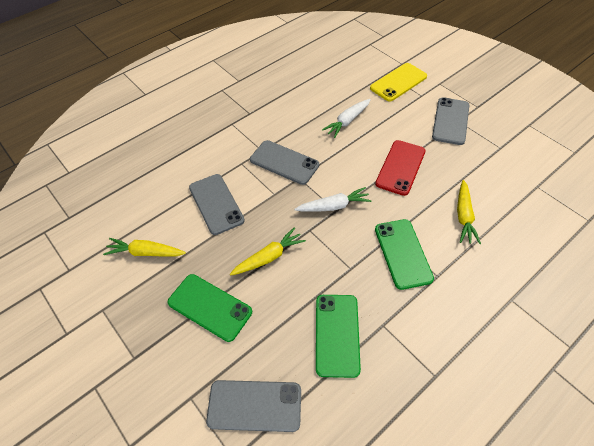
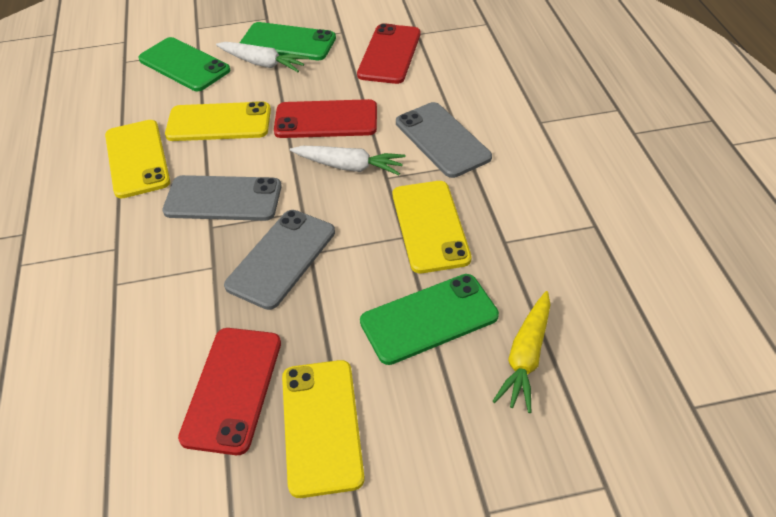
grey phone: [189,174,245,235] [206,380,301,432] [250,140,319,185] [432,97,469,145] = 4 -> [162,175,281,221] [224,210,335,310] [396,102,492,178] = 3
red phone: [375,140,426,196] = 1 -> [178,328,281,455] [274,99,377,138] [357,23,421,84] = 3
yellow carrot: [103,238,186,256] [230,227,306,276] [457,180,481,244] = 3 -> [492,291,550,413] = 1
yellow phone: [370,63,427,102] = 1 -> [105,120,170,198] [165,101,271,141] [282,360,365,498] [393,181,471,273] = 4

